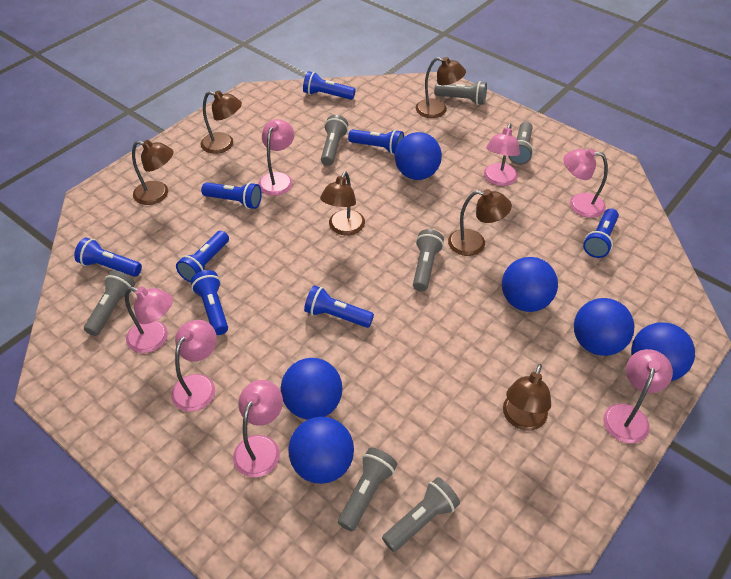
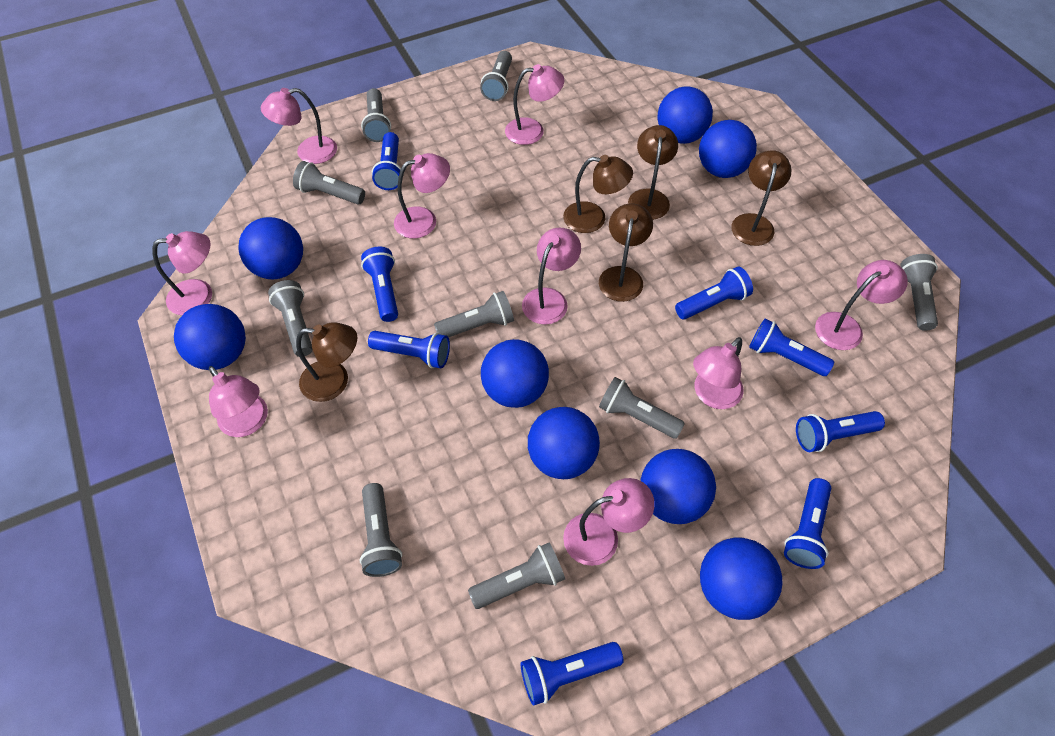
blue ball: [281,358,342,420] [288,417,354,484] [395,132,442,180] [502,257,558,312] [574,298,634,356] [631,322,695,381] = 6 -> [174,304,246,370] [238,217,303,279] [481,339,549,408] [528,407,600,479] [641,449,716,524] [657,86,713,144] [699,120,757,178] [700,537,783,620] = 8
brown lamp: [132,140,174,205] [201,91,242,154] [320,171,365,235] [416,57,466,118] [448,189,512,256] [503,364,551,431] = 6 -> [296,322,357,402] [563,155,633,233] [599,203,653,302] [628,125,678,220] [731,150,791,246] = 5
grey flashlight: [84,270,135,336] [321,115,348,166] [338,448,397,531] [382,477,460,552] [413,229,444,291] [434,81,487,105] [508,122,533,165] = 7 -> [268,280,312,357] [293,161,365,204] [359,483,402,577] [361,88,391,142] [434,291,514,337] [468,542,565,609] [480,51,512,101] [599,377,685,439] [900,254,938,331] = 9
pink lamp: [125,287,173,353] [171,320,217,412] [233,380,283,477] [258,119,294,196] [484,124,520,186] [564,148,608,218] [603,349,673,443] = 7 -> [152,231,212,315] [209,366,268,437] [261,88,337,164] [394,153,450,239] [505,64,564,145] [522,228,581,325] [563,478,654,566] [693,337,744,409] [815,260,908,350] = 9

